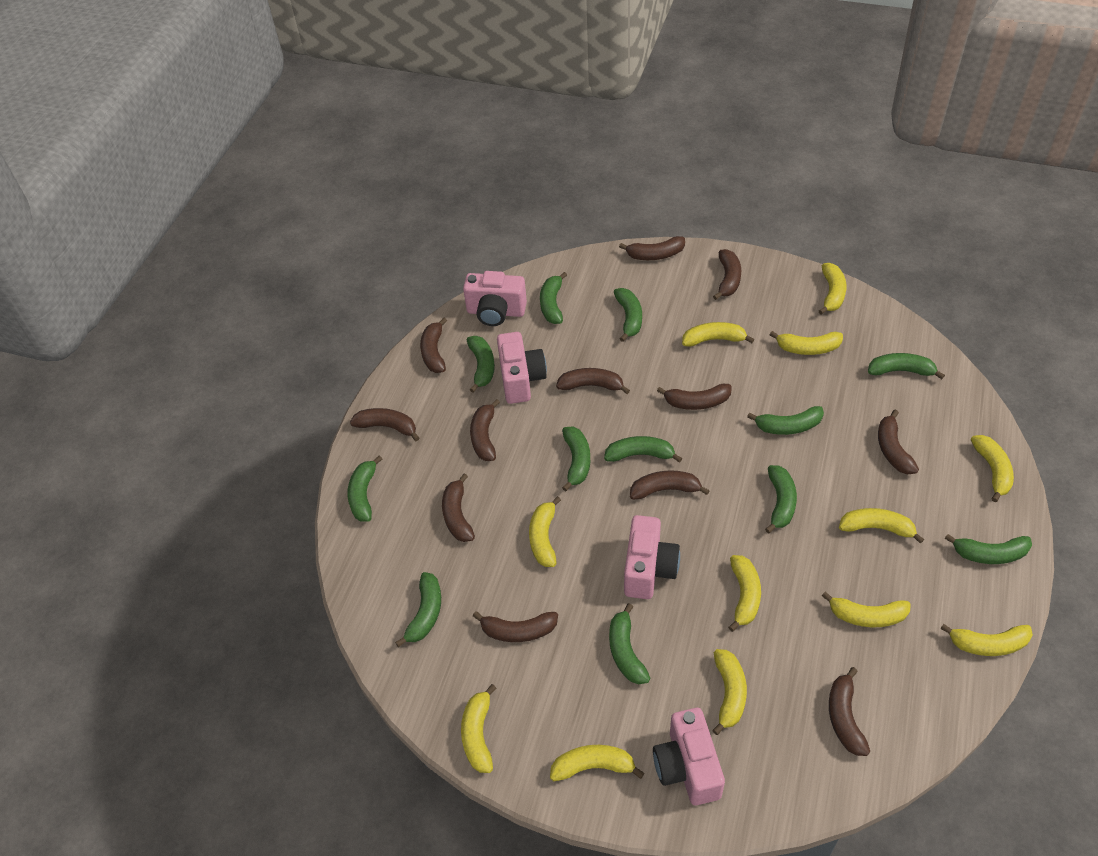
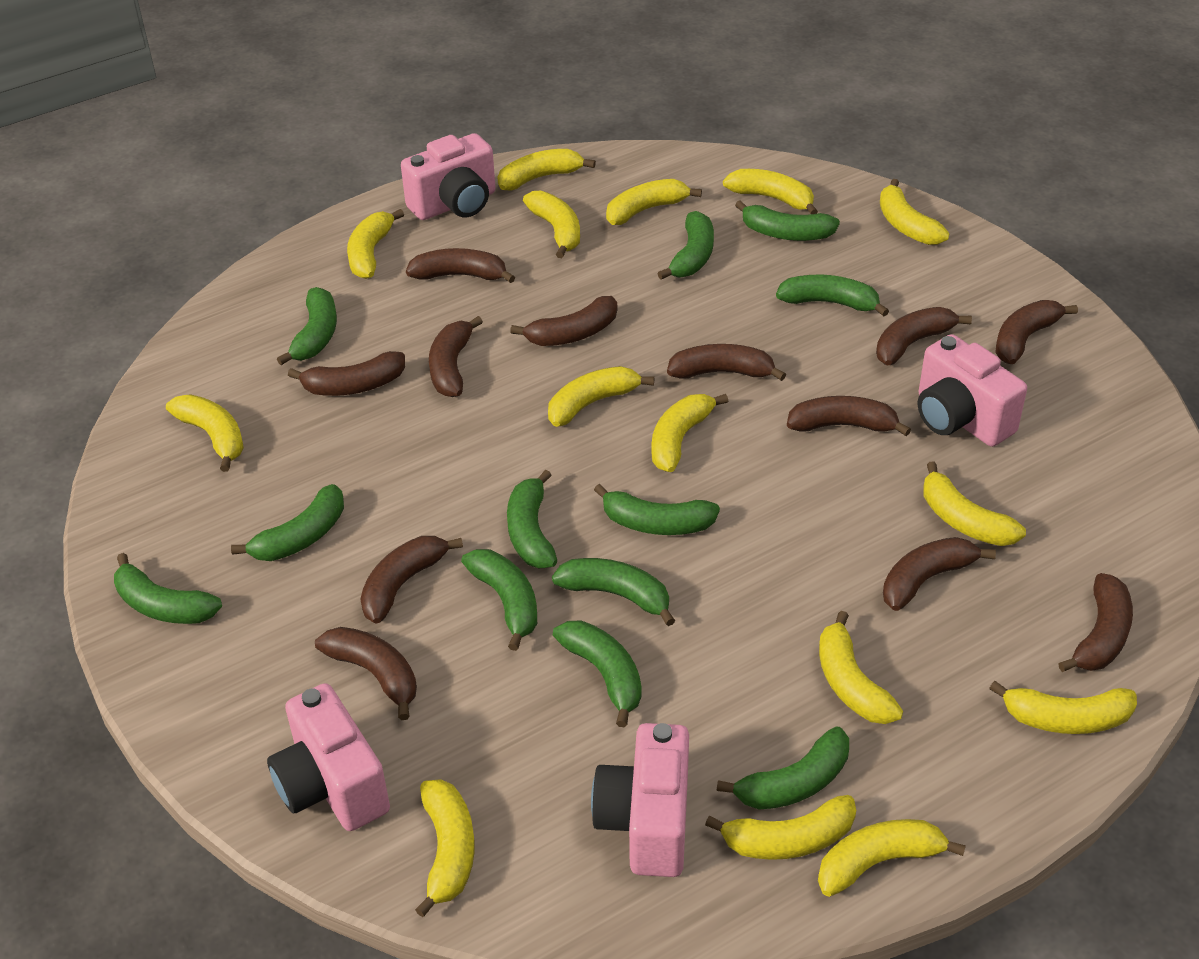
yellow banana: [461,684,496,773] [529,496,561,567] [550,745,644,781] [682,322,754,347] [712,649,747,735] [728,555,761,632] [770,331,843,355] [819,263,847,315] [822,592,911,627] [839,508,924,544] [940,624,1033,656] [971,435,1014,502] = 12 -> [166,394,244,472] [347,209,404,279] [415,779,474,917] [497,149,596,190] [523,191,580,258] [548,366,654,427] [606,179,702,225] [652,394,728,472] [705,795,856,860] [723,169,818,214] [818,819,966,897] [819,611,903,724] [880,179,949,245] [924,462,1026,546] [989,681,1137,734] = 15

